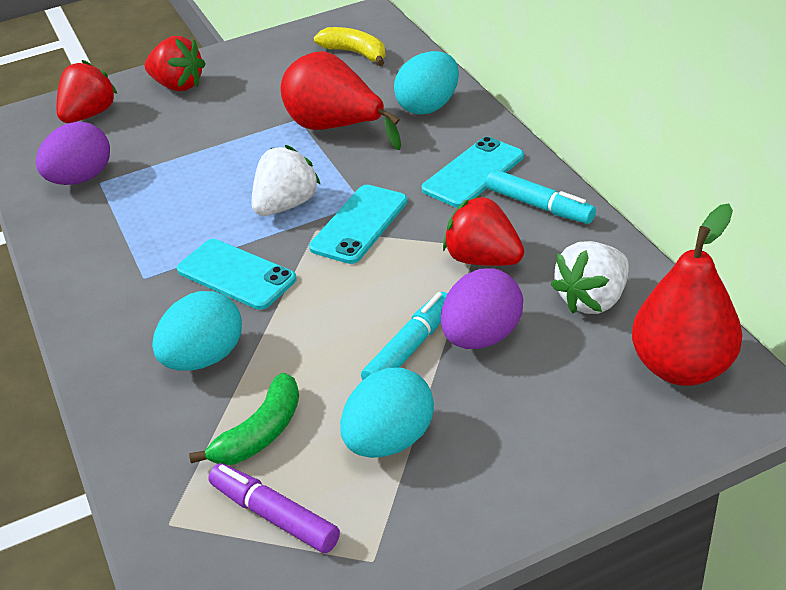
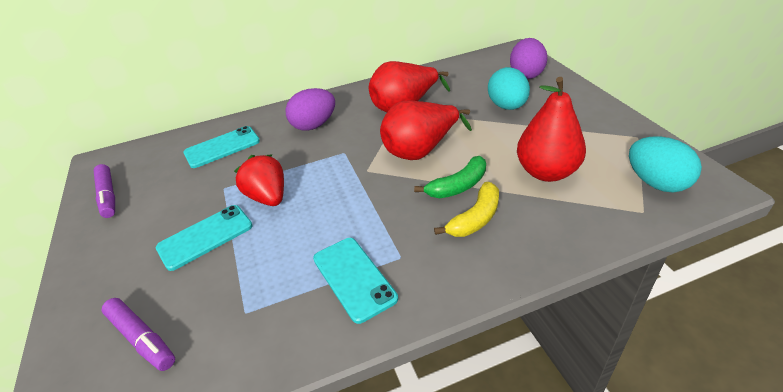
purple marker: [208,463,340,553] = 1 -> [94,164,115,218] [102,298,175,371] = 2
red pear: [281,51,401,150] [632,204,742,386] = 2 -> [369,61,450,112] [380,101,472,160] [517,77,586,182] = 3
red strawberry: [57,60,117,123] [145,36,206,91] [443,195,524,266] = 3 -> [234,154,284,206] = 1
turquoise egg: [152,291,242,371] [340,367,434,458] [394,51,459,115] = 3 -> [488,67,530,110] [629,136,702,192] = 2
turquoise marker: [361,292,447,380] [486,169,596,224] = 2 -> none = 0
white strawberry: [251,145,321,216] [551,241,629,314] = 2 -> none = 0

